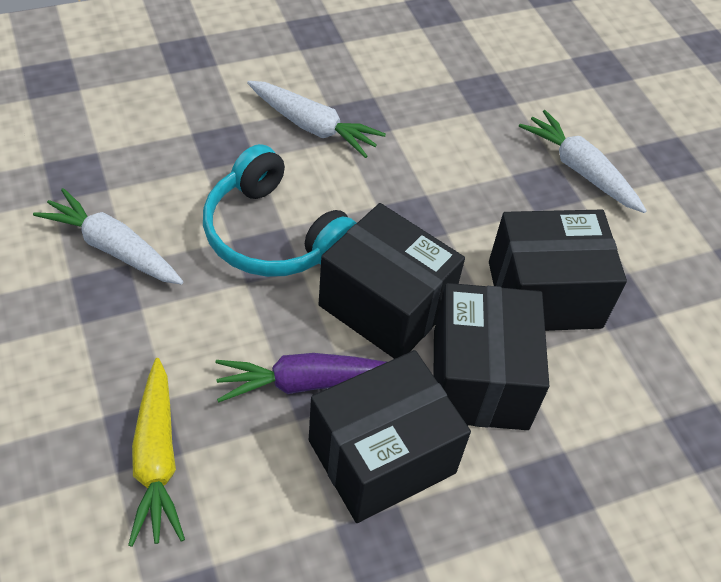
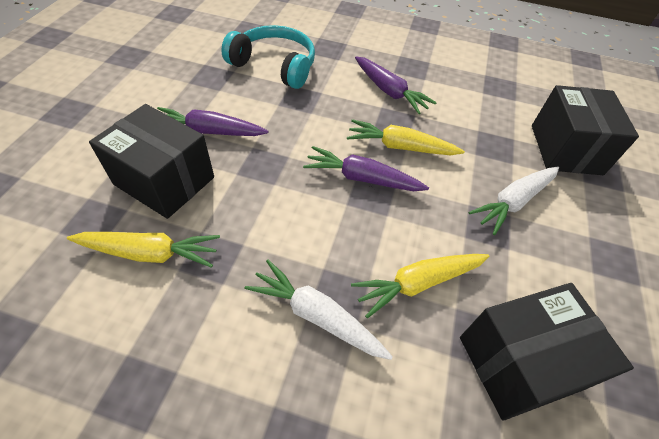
black box: [309,350,471,523] [319,203,465,359] [434,283,549,430] [489,210,627,331] = 4 -> [89,104,214,219] [460,283,634,421] [532,85,639,175] = 3
purple carrot: [215,353,386,403] = 1 -> [157,107,268,136] [303,146,429,191] [355,56,437,114] = 3
white carrot: [33,188,183,285] [247,81,386,158] [519,110,647,213] = 3 -> [245,260,393,360] [469,166,559,235] = 2
yellow carrot: [128,358,185,547] = 1 -> [67,232,220,268] [347,119,465,155] [351,254,489,318] = 3

